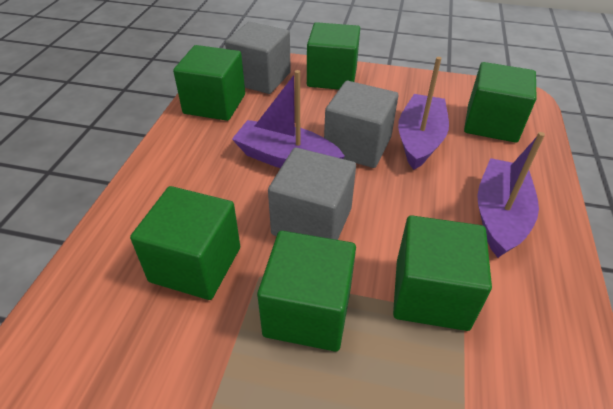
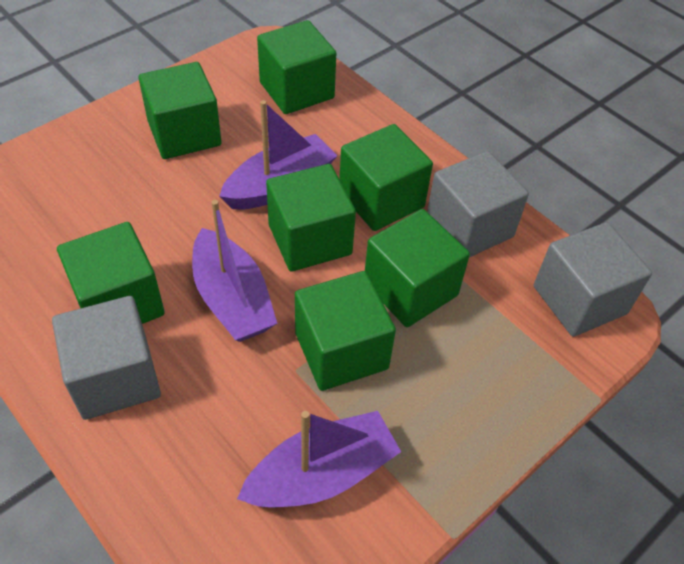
green cube: [130,186,240,300] [173,45,245,121] [257,231,356,352] [307,22,360,90] [393,215,492,331] [464,62,536,143] = 6 -> [57,222,165,324] [139,62,222,159] [257,20,336,114] [266,164,356,272] [295,271,396,391] [339,124,433,231] [365,209,470,327] = 7

